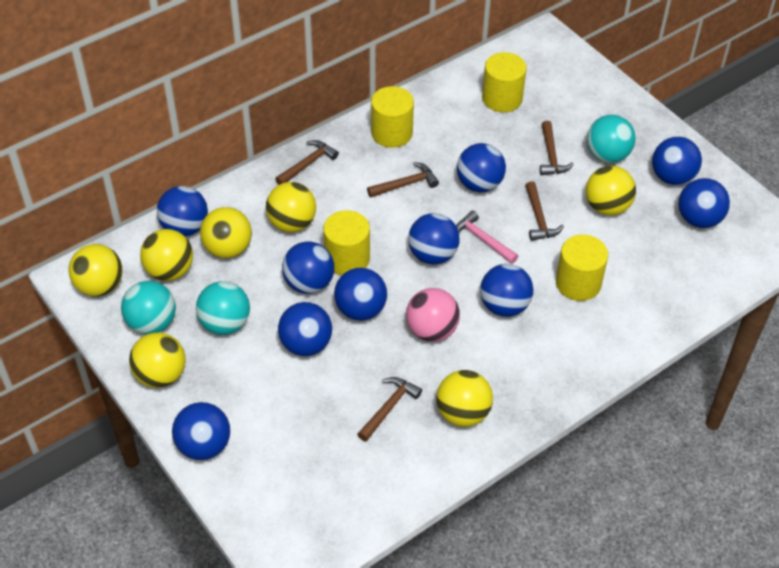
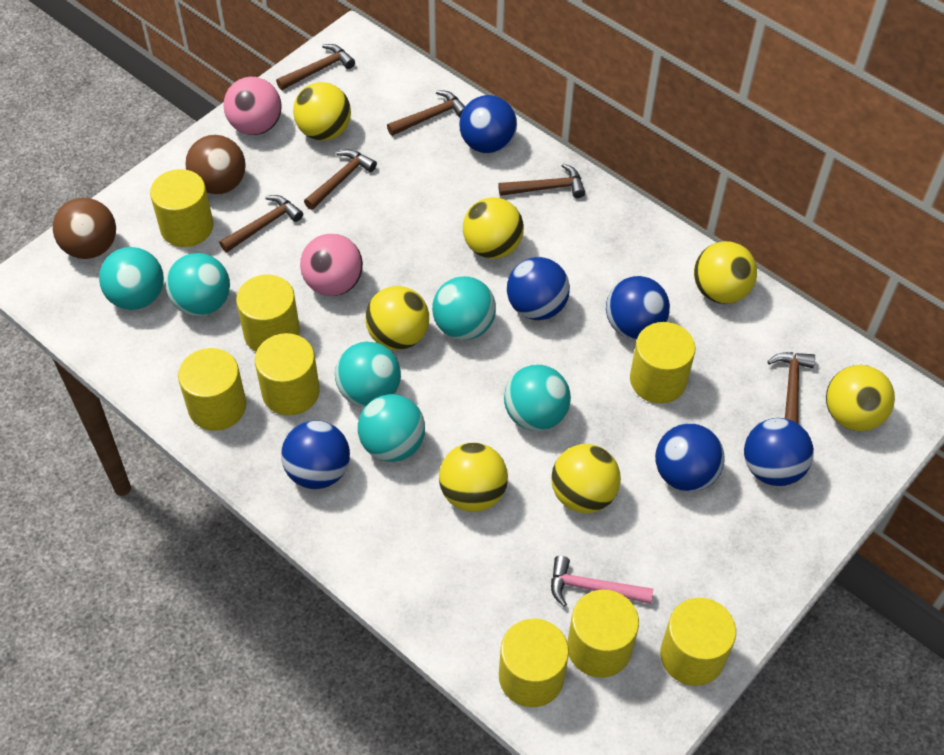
blue ball: [157,186,208,237] [172,402,230,460] [278,302,332,356] [282,241,334,294] [334,268,387,321] [408,213,460,265] [457,143,506,192] [480,264,533,317] [652,137,702,185] [678,178,730,228] = 10 -> [281,420,350,489] [459,95,517,154] [507,257,570,320] [606,276,670,340] [655,424,725,492] [744,418,814,486] = 6
brown ball: none = 0 -> [53,198,116,259] [185,135,246,195] = 2
brown hammer: [275,140,339,185] [357,377,422,442] [367,162,439,198] [525,181,564,241] [540,121,574,175] = 5 -> [219,195,303,252] [276,44,355,90] [304,149,377,210] [387,90,465,136] [498,164,585,198] [768,352,815,424] = 6
pink ball: [406,288,460,342] = 1 -> [223,77,282,135] [300,234,363,296] = 2
turquoise ball: [121,281,176,335] [196,281,250,335] [587,115,636,163] = 3 -> [99,247,164,310] [166,253,230,316] [335,342,401,407] [358,394,425,462] [432,276,496,340] [504,365,571,431] = 6
yellow cylinder: [323,210,370,275] [371,86,414,148] [482,52,527,112] [556,235,608,301] = 4 -> [150,169,213,247] [178,348,246,431] [236,275,300,352] [255,333,320,416] [499,619,569,707] [567,590,639,678] [630,322,695,404] [660,598,736,686] = 8

